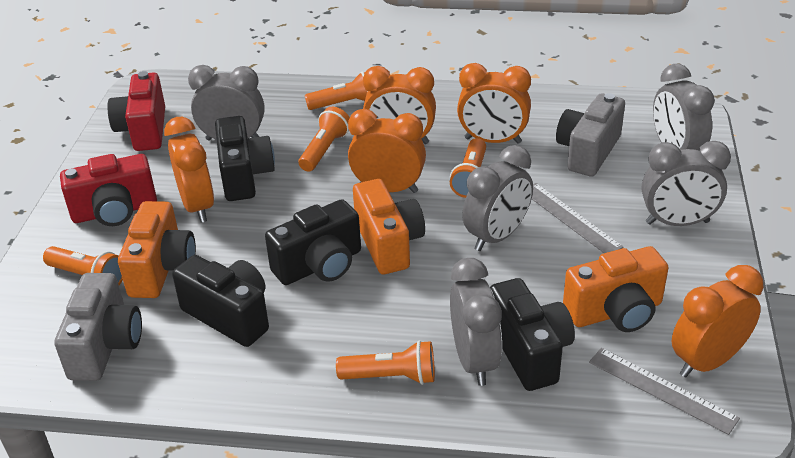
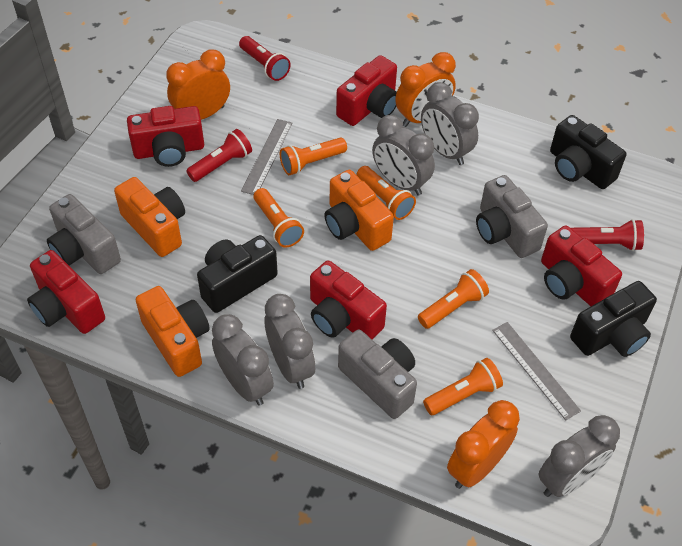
black camera: [172,255,269,347] [215,116,275,201] [265,199,361,285] [490,278,575,391] = 4 -> [197,235,278,313] [550,115,626,189] [570,281,657,357] = 3
grey camera: [54,273,142,381] [556,93,625,177] = 2 -> [47,194,121,274] [338,330,417,419] [476,175,548,258] = 3
orange clock: [164,117,214,223] [348,109,426,193] [363,66,436,144] [457,63,531,144] [672,265,763,378] = 5 -> [166,50,230,120] [395,52,456,127] [447,400,520,489] = 3
red camera: [60,154,157,226] [107,71,165,151] = 2 -> [27,250,105,334] [127,106,204,167] [310,261,387,339] [336,55,397,126] [541,225,622,306] = 5
red flashlight: none = 0 -> [186,129,252,182] [239,36,291,81] [571,219,644,251] = 3

